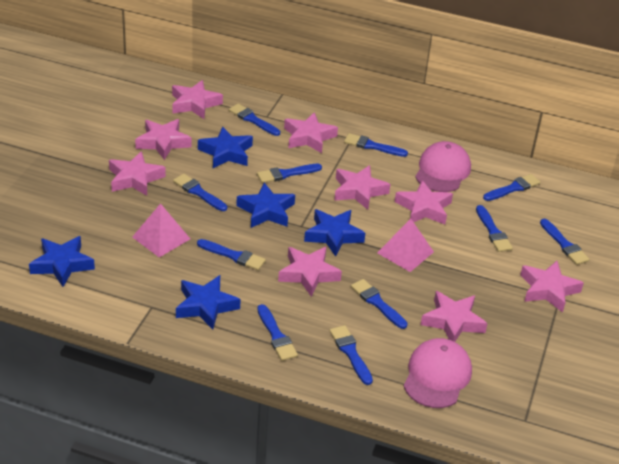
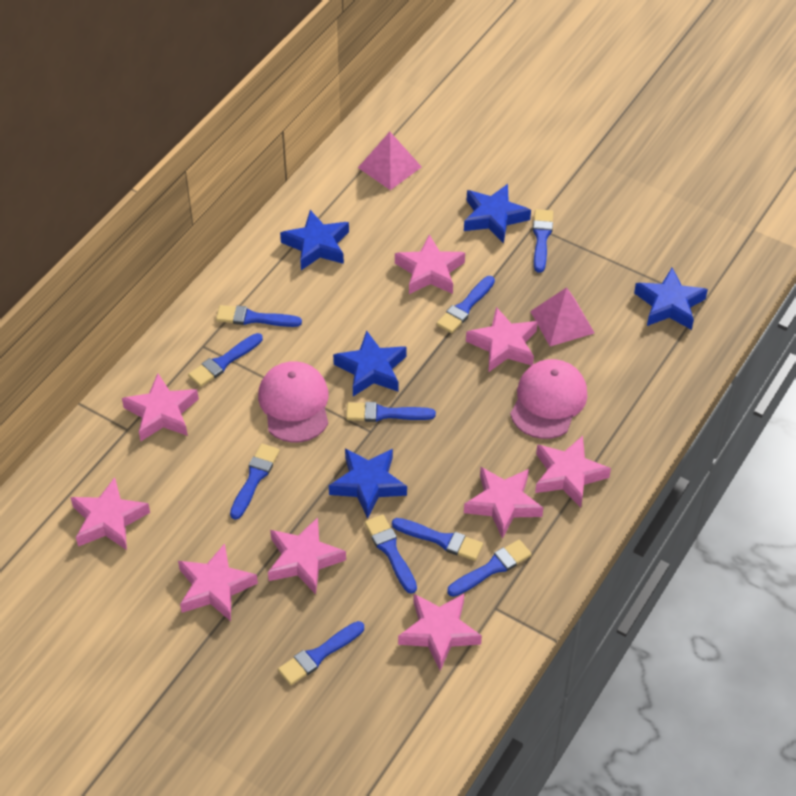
blue brush: [173,174,227,211] [197,239,266,270] [229,104,280,136] [257,164,322,183] [257,304,298,361] [330,325,373,385] [344,133,408,157] [351,279,408,329] [476,205,513,252] [483,174,540,201] [540,219,589,265] = 11 -> [188,333,263,387] [216,305,302,327] [230,444,280,520] [278,621,364,685] [346,402,436,422] [365,514,417,594] [392,518,483,561] [437,276,495,333] [447,540,532,597] [533,209,553,273] = 10

